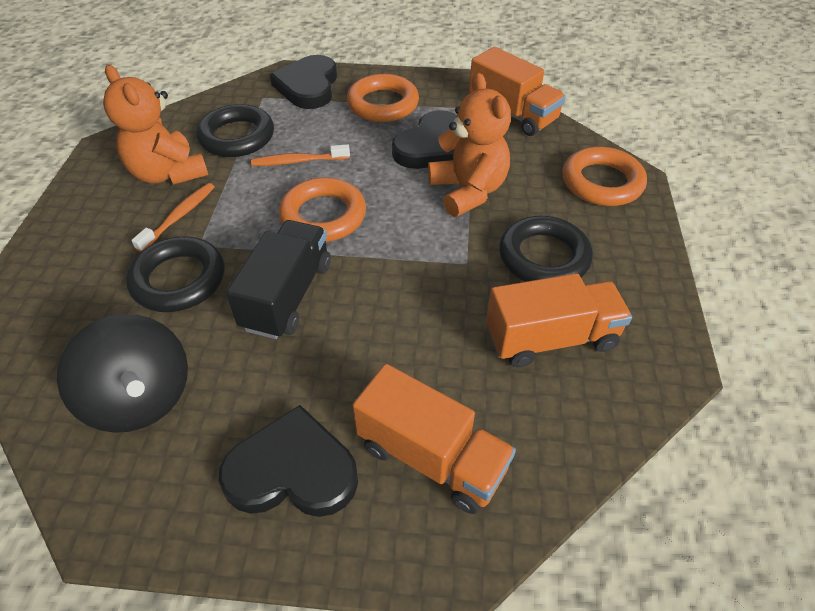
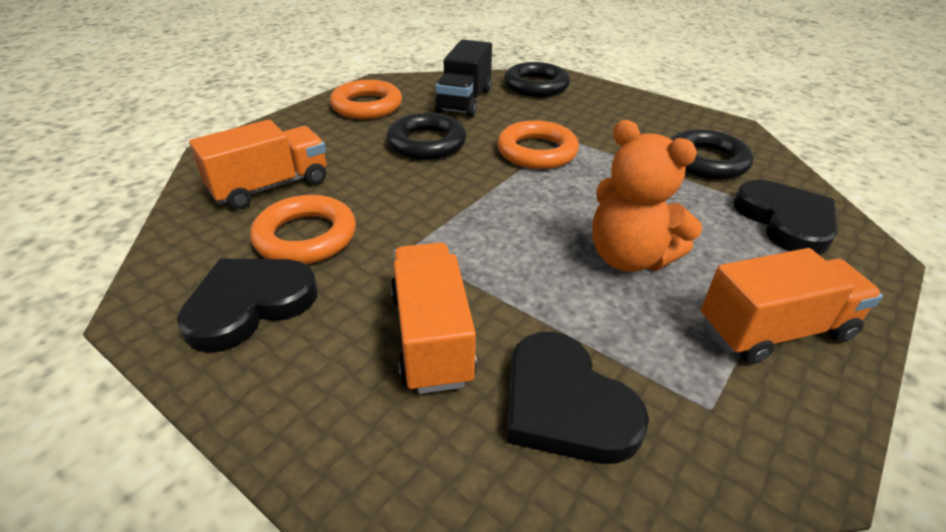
black spinning top: [57,314,188,433] = 1 -> none = 0
orange teddy bear: [103,65,208,185] [428,73,511,217] = 2 -> [592,120,702,272] = 1
orange toothbrush: [131,183,214,252] [251,144,350,166] = 2 -> none = 0

